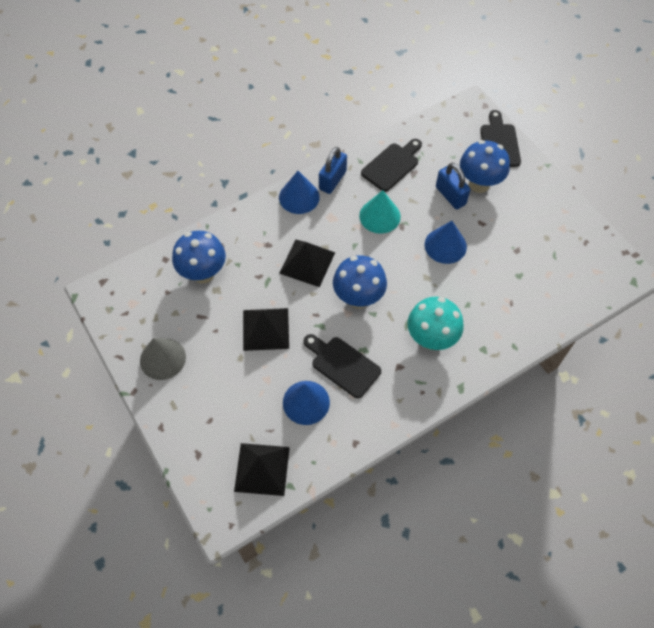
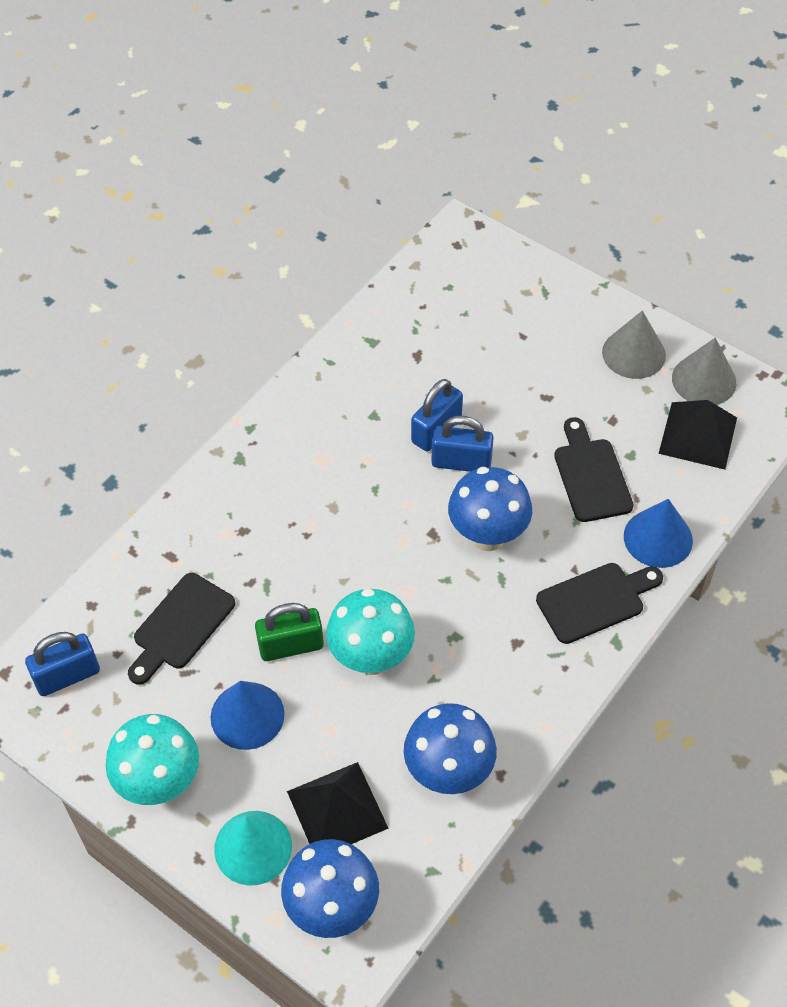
black pyramid: [234,443,290,496] [243,308,289,351] [279,240,335,287] = 3 -> [287,762,389,844] [659,400,737,469] = 2
blue cone: [279,171,320,214] [283,381,330,425] [425,221,467,264] = 3 -> [210,681,285,750] [624,499,693,568] = 2
blue padlock: [319,147,347,194] [436,163,470,209] = 2 -> [25,632,100,696] [411,379,463,451] [431,416,494,472] = 3
green padlock: none = 0 -> [255,603,324,661] = 1
grey cone: [140,338,186,380] = 1 -> [602,311,666,379] [672,338,736,405] = 2
turquoise mushroom: [408,297,464,350] = 1 -> [106,714,199,805] [326,588,415,675] = 2

